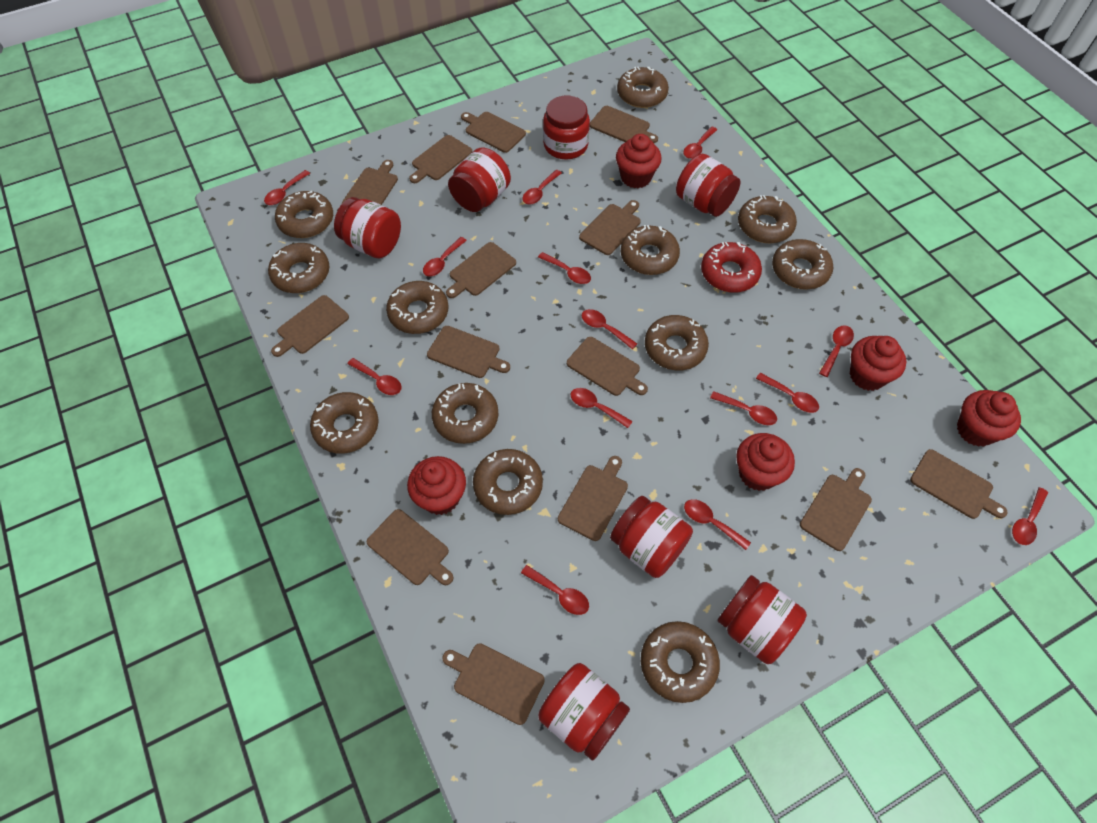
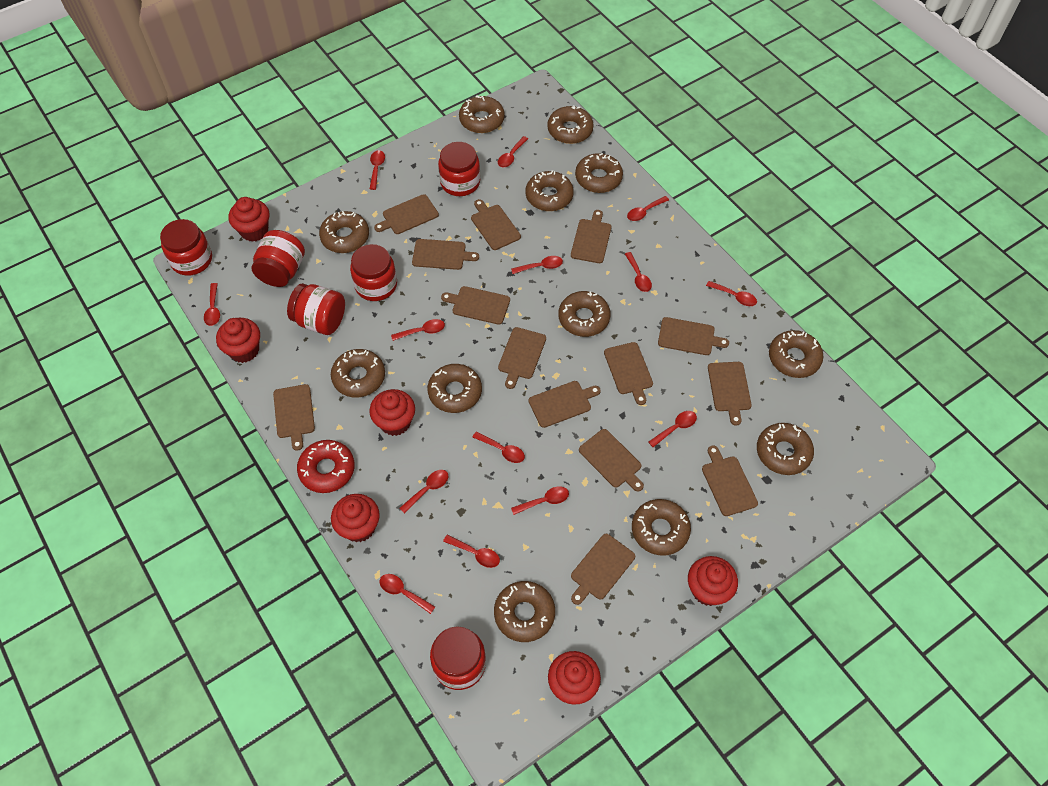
red cupcake: [407,456,466,515] [616,134,662,188] [736,433,795,491] [850,336,906,391] [957,390,1021,447] = 5 -> [216,318,260,363] [229,197,269,242] [331,494,380,542] [369,389,415,436] [548,651,601,705] [688,556,738,606] = 6
red jar: [334,197,401,258] [448,148,511,212] [538,663,630,761] [543,96,590,160] [610,496,693,578] [676,153,741,217] [717,575,807,664] = 7 -> [160,219,212,276] [252,230,305,287] [287,283,345,335] [350,244,397,301] [430,626,486,690] [438,142,480,196] = 6

